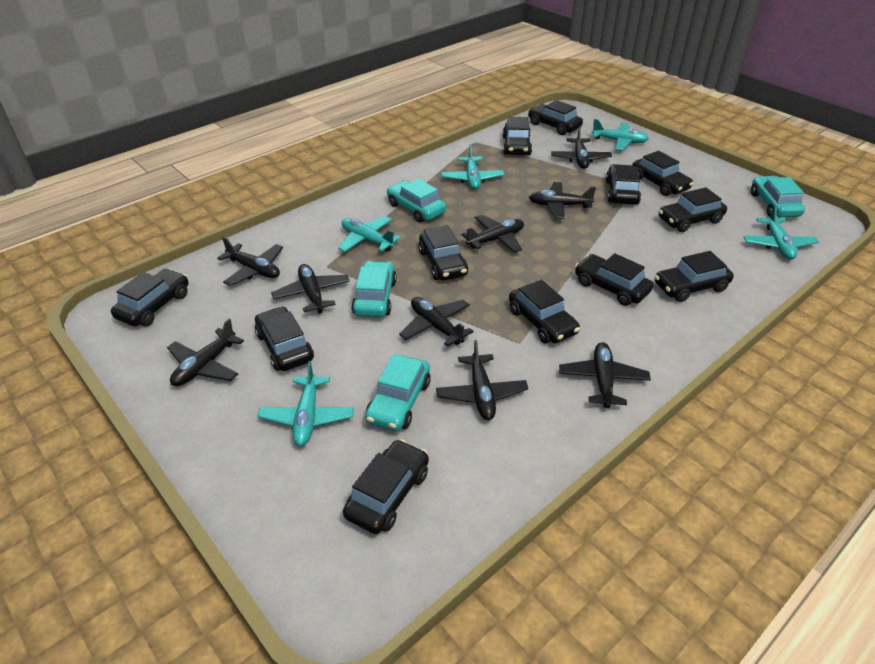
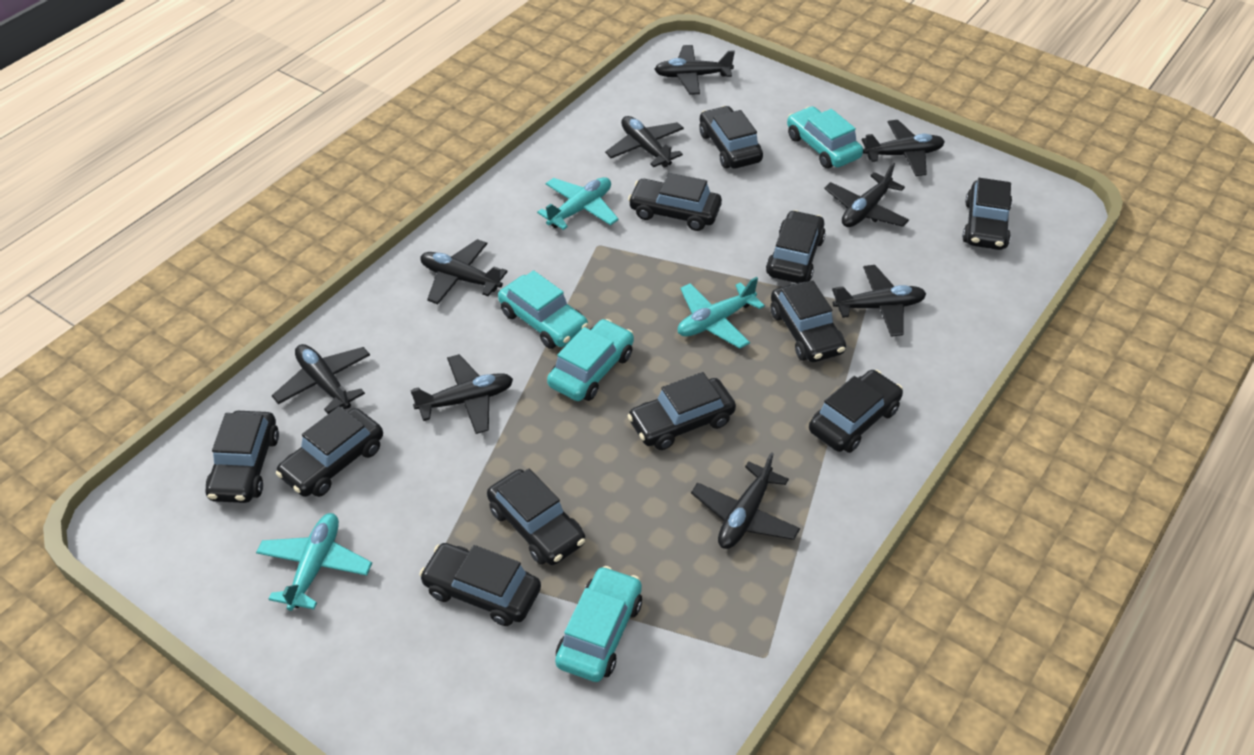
black car: [111,269,189,326] [255,306,314,371] [343,439,429,534] [418,225,468,280] [503,117,532,155] [509,280,580,343] [528,100,583,135] [575,253,653,306] [606,164,641,205] [632,151,693,196] [655,251,734,302] [659,187,727,232] = 12 -> [206,411,279,503] [276,406,383,497] [419,543,541,626] [487,469,585,565] [627,372,736,450] [628,173,722,231] [699,106,763,168] [766,210,826,283] [771,280,846,362] [809,370,903,453] [962,178,1012,250] = 11
turquoise plane: [258,361,354,446] [338,216,401,252] [441,144,505,190] [592,119,649,150] [744,204,819,259] = 5 -> [256,513,372,611] [537,177,619,230] [678,277,765,349] = 3

